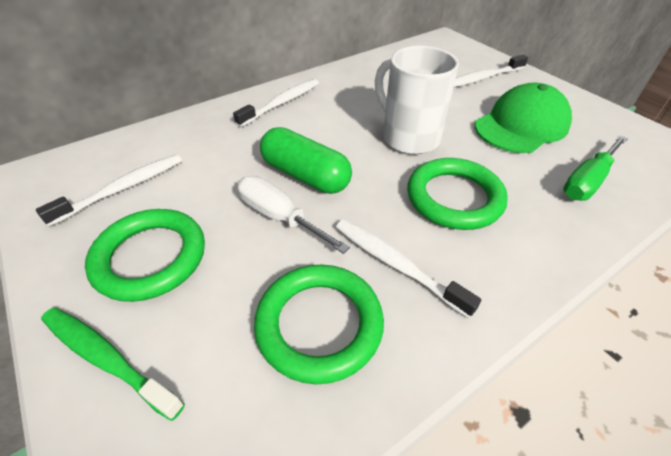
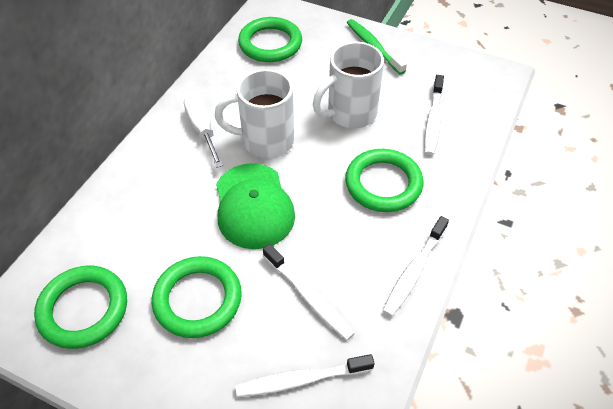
green capsule: [260,127,352,194] = 1 -> none = 0
green ring: [85,209,205,302] [254,265,384,384] [407,158,508,230] = 3 -> [34,266,127,349] [152,256,242,338] [238,17,302,62] [345,149,423,212] = 4
green screwdriver: [563,136,628,201] = 1 -> none = 0
white mug: [375,46,459,155] = 1 -> [215,69,294,158] [313,42,384,128] = 2

